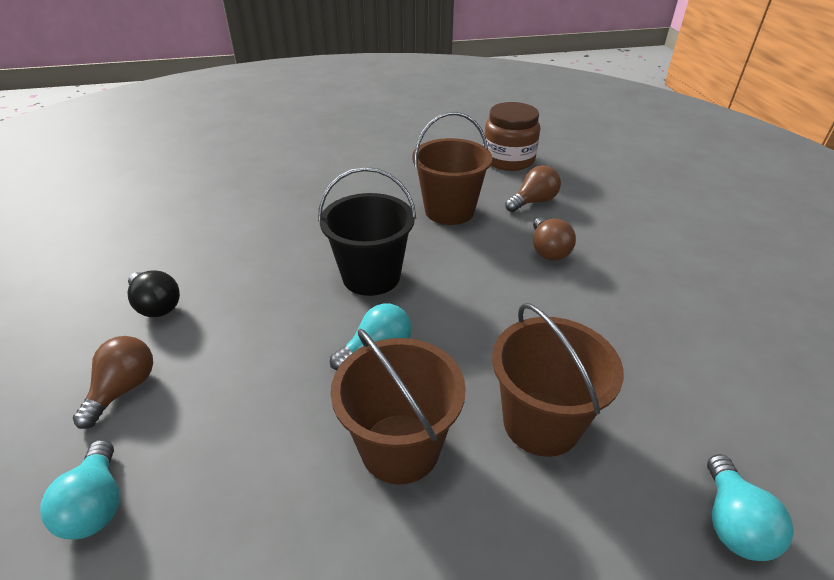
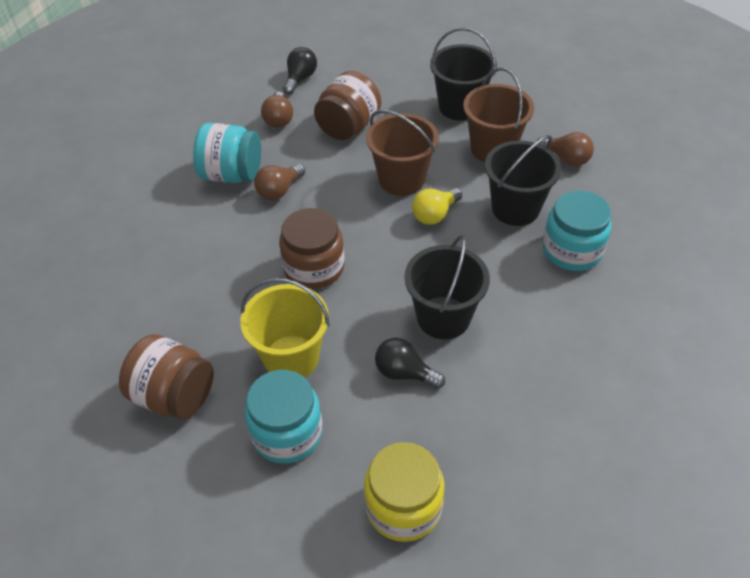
black bucket: [318,167,416,296] = 1 -> [404,235,490,339] [430,27,497,121] [485,135,561,226] = 3
black light bulb: [128,270,180,317] = 1 -> [283,47,317,95] [375,338,445,389] = 2
brown bucket: [330,328,466,484] [412,112,492,225] [492,303,624,457] = 3 -> [366,110,439,196] [463,67,534,162] = 2
brown jar: [483,102,540,171] = 1 -> [119,334,214,419] [279,208,344,289] [314,71,381,140] = 3
turquoise jar: none = 0 -> [193,123,261,183] [244,370,322,463] [542,190,612,271] = 3
turquoise light bulb: [40,440,120,540] [330,303,411,370] [707,454,794,561] = 3 -> none = 0
yellow bucket: none = 0 -> [240,278,330,378] = 1
yellow jar: none = 0 -> [364,442,445,542] = 1
yellow light bulb: none = 0 -> [412,188,462,224] = 1

